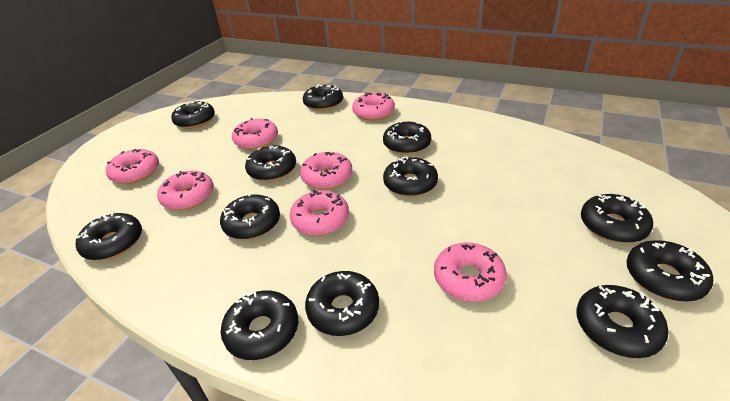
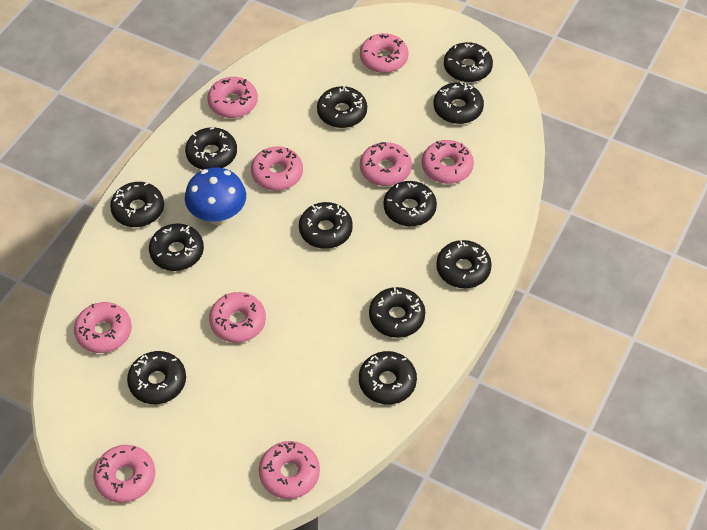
blue mushroom: none = 0 -> [185,167,246,225] = 1
pink donut: [106,149,159,184] [157,171,214,210] [232,118,278,150] [290,190,349,236] [300,152,352,189] [352,92,395,121] [434,243,507,302] = 7 -> [74,302,132,353] [93,445,155,503] [207,77,258,118] [209,292,266,343] [251,146,303,191] [259,441,320,499] [360,33,408,73] [360,142,412,186] [422,140,474,184] = 9

